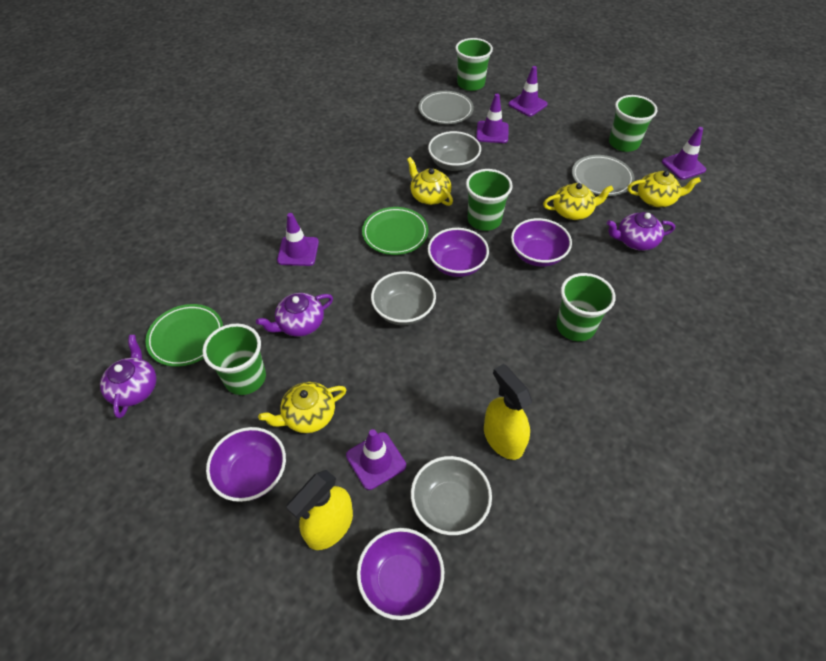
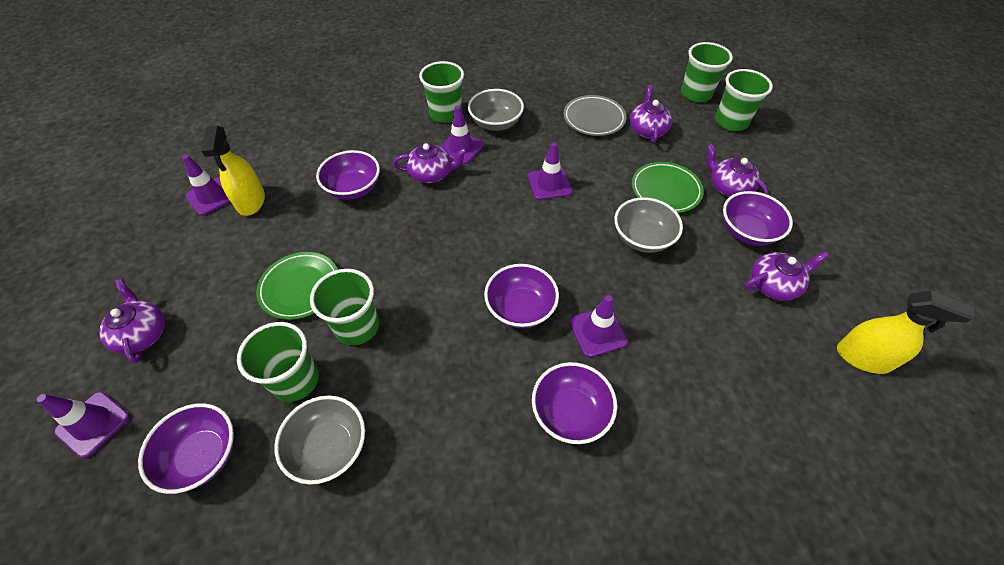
grey plate: [418,91,474,124] [572,155,634,196] = 2 -> [563,95,627,136] = 1
purple bowl: [206,427,286,502] [357,528,444,620] [428,228,489,277] [511,218,572,267] = 4 -> [138,403,234,494] [316,150,380,200] [484,264,559,328] [532,362,617,444] [723,191,793,246] = 5
purple teapot: [100,335,156,418] [256,293,333,336] [606,212,675,251] = 3 -> [99,279,165,363] [393,143,467,183] [629,85,672,143] [707,144,769,197] [745,251,829,301] = 5
yellow teapot: [258,382,347,433] [407,157,453,206] [543,183,614,220] [627,171,701,207] = 4 -> none = 0

